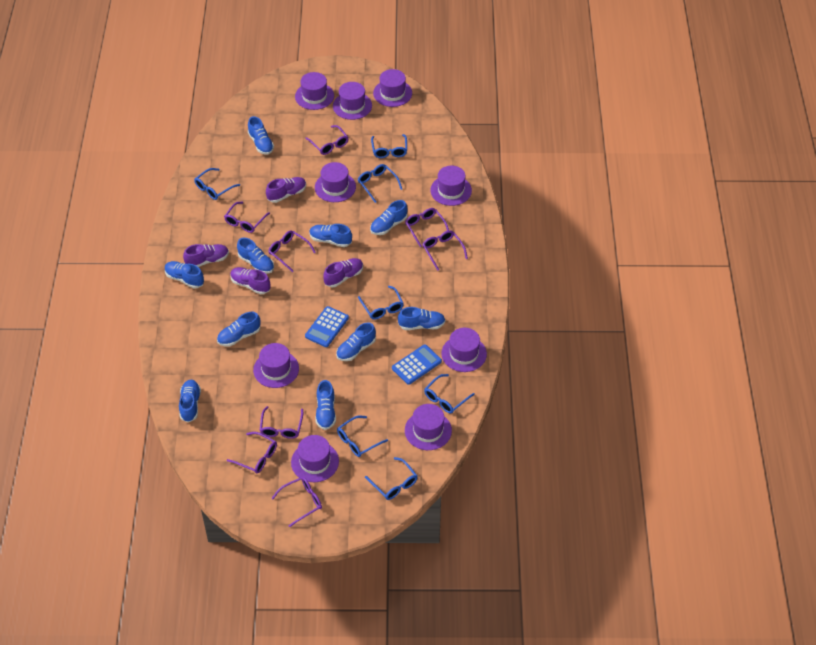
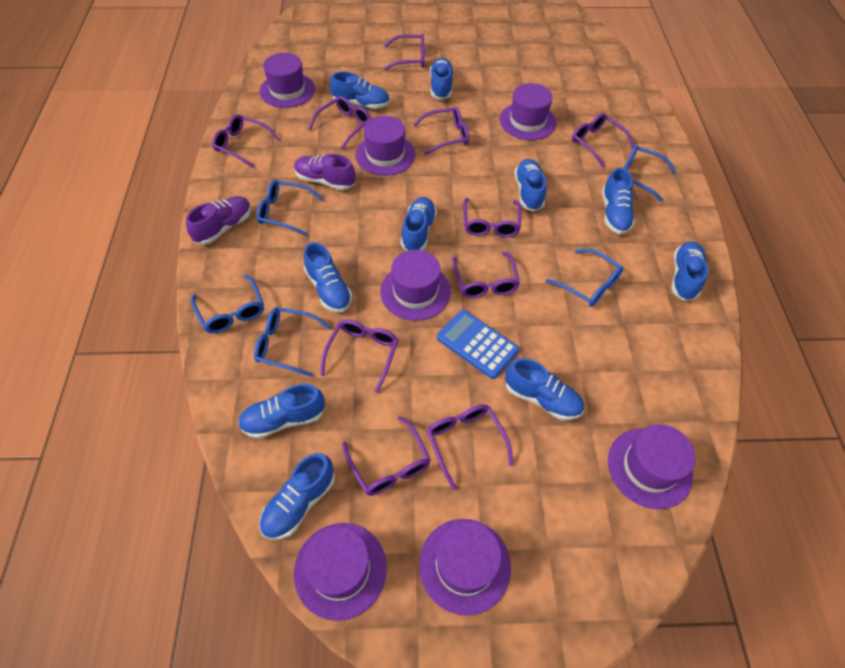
blue calculator: [305,306,349,347] [392,344,442,385] = 2 -> [437,310,519,379] = 1
blue glasses: [194,168,240,200] [337,416,388,457] [358,164,402,203] [358,286,404,319] [365,457,417,500] [371,134,407,158] [424,374,475,414] = 7 -> [191,275,264,333] [254,307,331,377] [257,180,323,236] [545,249,623,307] [624,145,676,202] = 5
purple glasses: [224,201,270,233] [227,432,277,473] [260,406,304,439] [268,230,316,272] [272,477,322,527] [305,125,349,155] [405,208,449,247] [422,230,468,271] = 8 -> [212,115,279,168] [308,96,371,149] [320,319,398,393] [342,416,431,496] [384,34,425,70] [413,107,469,155] [427,404,514,490] [452,252,520,298] [463,198,521,237] [572,113,635,168] = 10
purple hat: [253,343,299,388] [291,435,339,482] [295,72,334,110] [315,162,356,202] [333,82,372,120] [373,69,412,107] [405,404,452,450] [430,166,472,206] [441,328,487,372] = 9 -> [260,53,315,108] [294,523,387,621] [355,116,415,176] [380,250,451,321] [419,519,511,616] [499,83,556,140] [608,424,695,509] = 7
purple shoe: [183,244,229,267] [230,267,270,294] [266,177,306,203] [323,258,363,287] = 4 -> [186,196,251,245] [294,154,355,190] = 2

